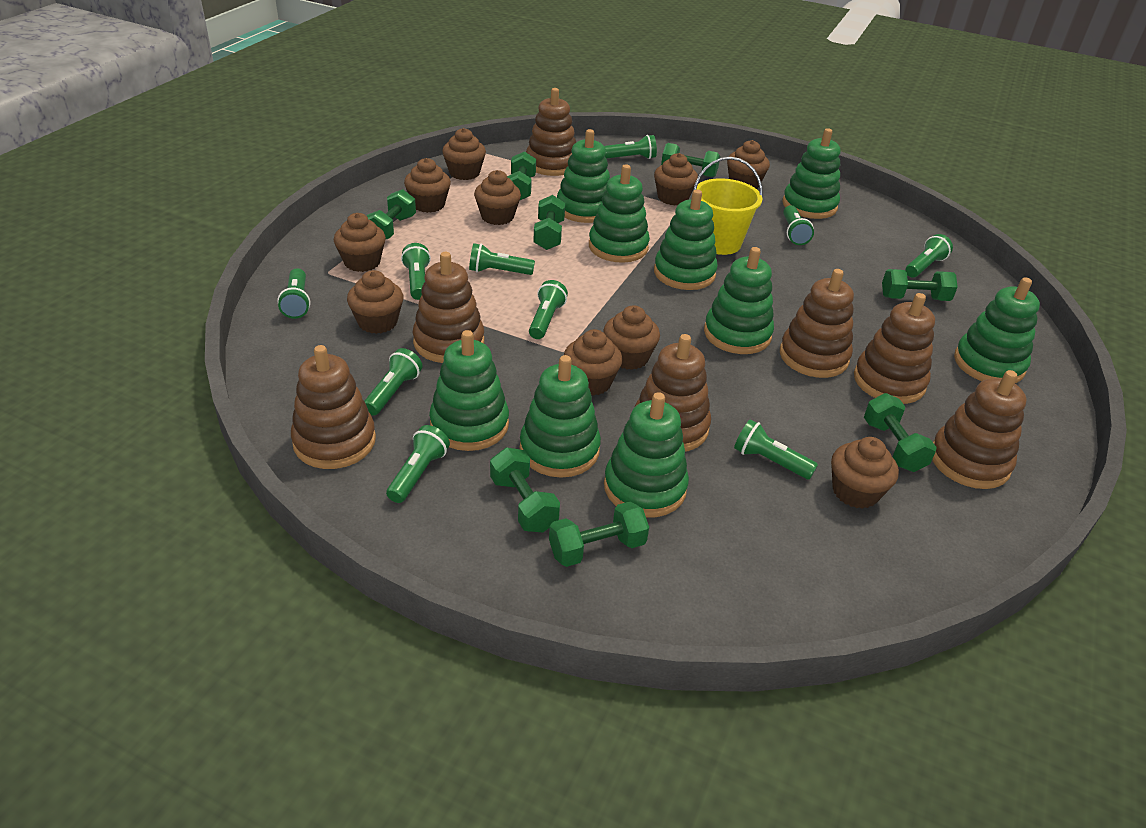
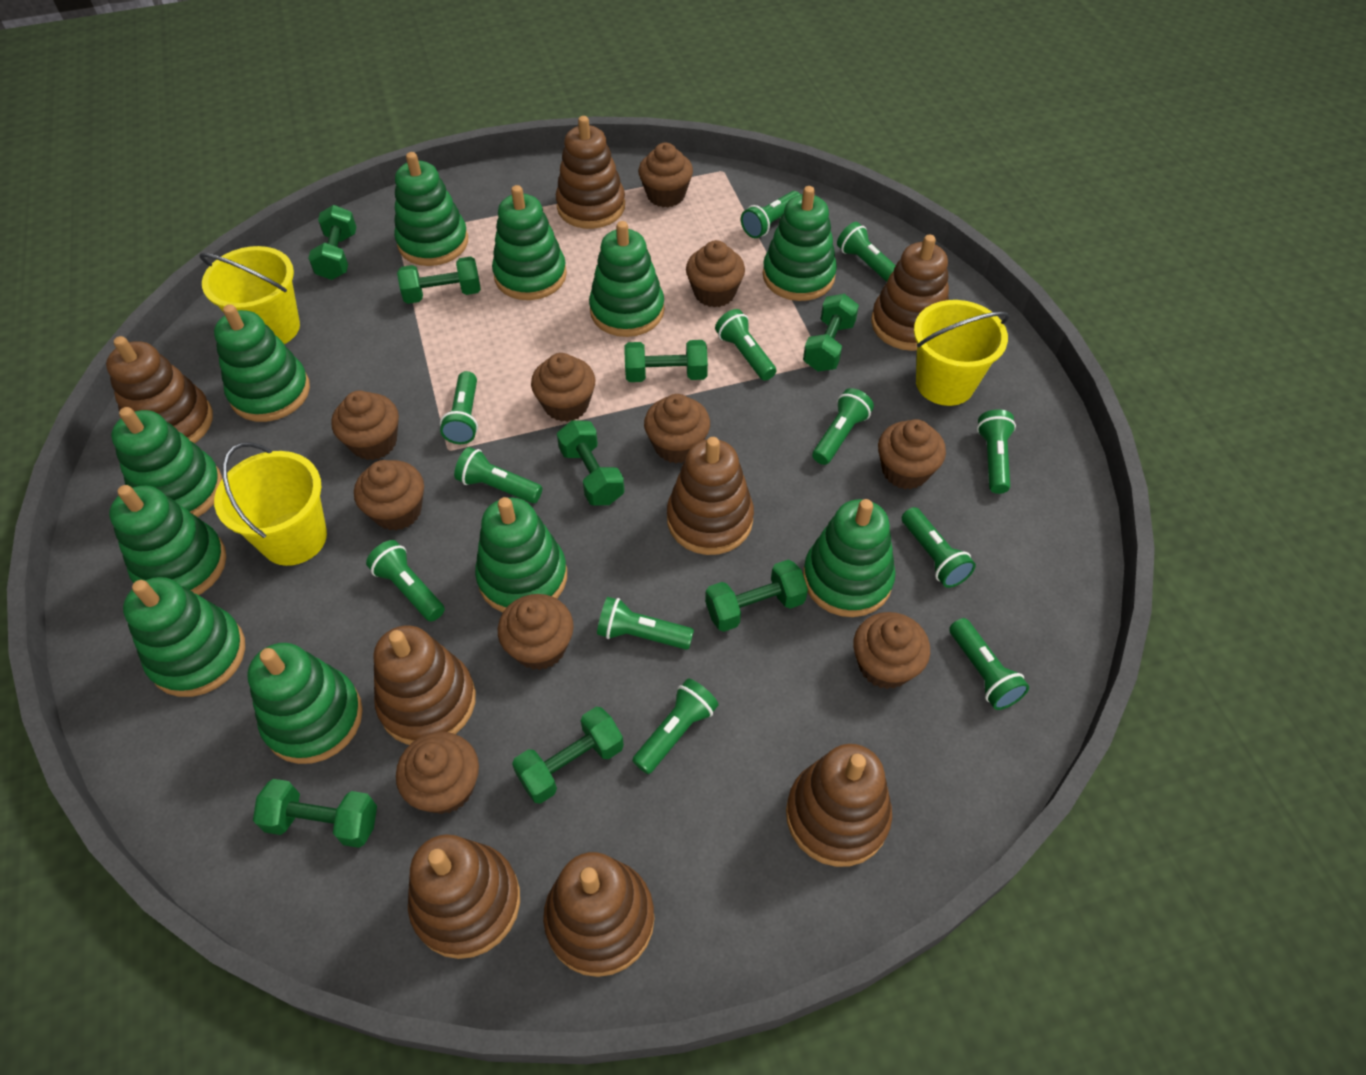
brown stacking toy: [291,345,376,469] [413,252,484,363] [526,88,576,176] [635,334,711,452] [780,269,854,378] [854,293,935,404] [932,370,1027,489] = 7 -> [106,336,213,444] [374,626,476,745] [408,834,520,959] [543,852,654,977] [556,116,625,229] [667,437,754,555] [786,744,892,867] [871,234,949,351] = 8
green flashlight: [277,268,310,319] [364,348,422,416] [386,425,450,503] [401,243,431,300] [469,243,535,275] [529,280,568,339] [604,135,657,159] [734,419,818,480] [783,205,814,245] [905,234,953,278] = 10 -> [366,540,445,622] [440,371,478,444] [454,447,542,503] [597,597,694,650] [632,679,719,774] [715,309,776,381] [741,191,801,238] [812,388,874,465] [837,222,896,282] [902,507,976,588] [949,618,1029,710] [977,409,1016,494] = 12
green stacking toy: [429,330,509,451] [520,355,601,478] [557,129,610,223] [589,164,650,263] [604,392,689,518] [654,190,718,290] [704,247,774,354] [782,128,841,219] [954,277,1040,383] = 9 -> [109,485,226,595] [111,407,222,517] [123,577,245,697] [214,304,310,422] [247,643,363,764] [394,152,468,266] [475,497,567,612] [492,185,567,300] [589,221,665,337] [763,186,837,301] [803,499,896,617] = 11
yellow bucket: [693,157,763,255] = 1 -> [199,246,300,344] [214,442,327,566] [914,300,1009,406] = 3

